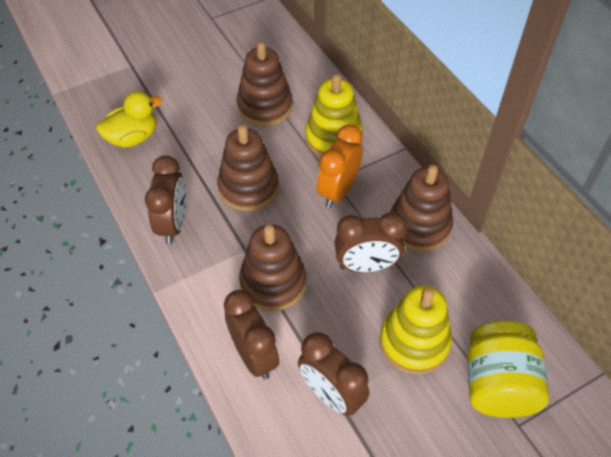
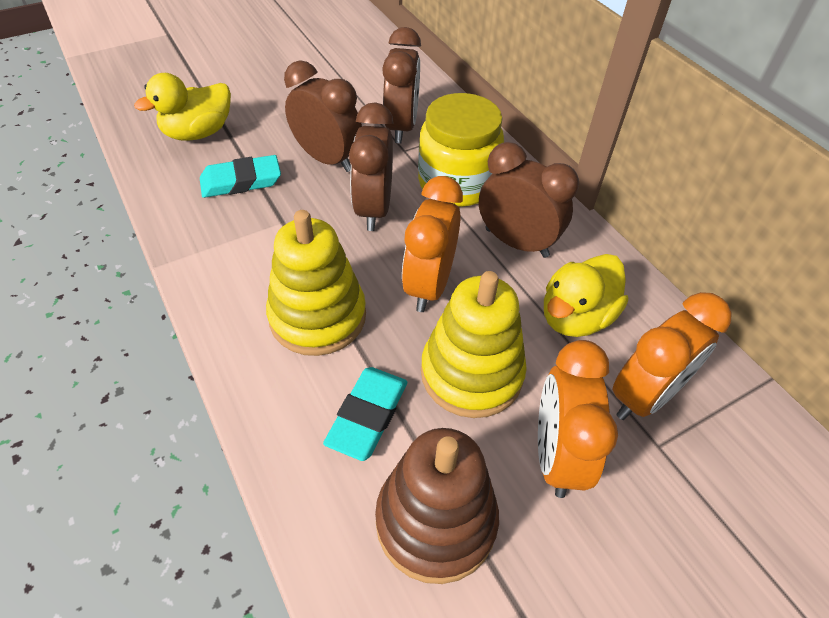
brown stacking toy: [217,125,279,211] [237,42,293,127] [239,224,306,311] [390,165,453,252] = 4 -> [375,428,499,584] = 1
orange clock: [317,124,363,208] = 1 -> [402,176,463,312] [538,340,618,498] [612,292,732,420] = 3
turquoise eraser: none = 0 -> [200,155,281,198] [323,367,407,461] = 2
yellow duck: [96,91,162,147] = 1 -> [134,73,231,141] [544,254,628,337] = 2

